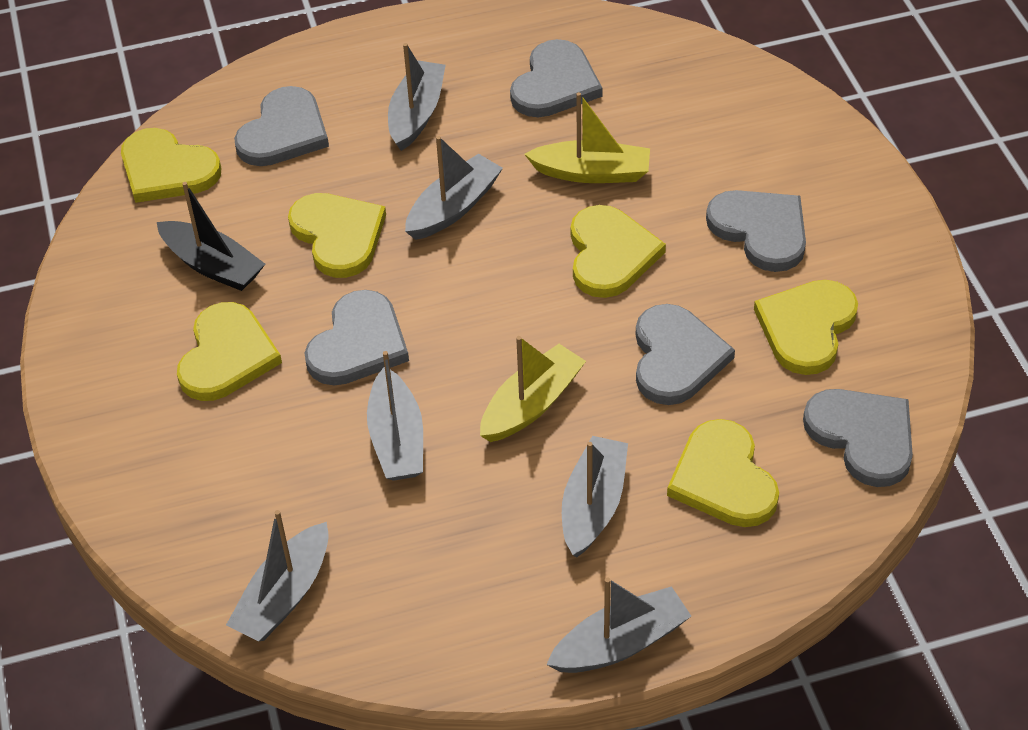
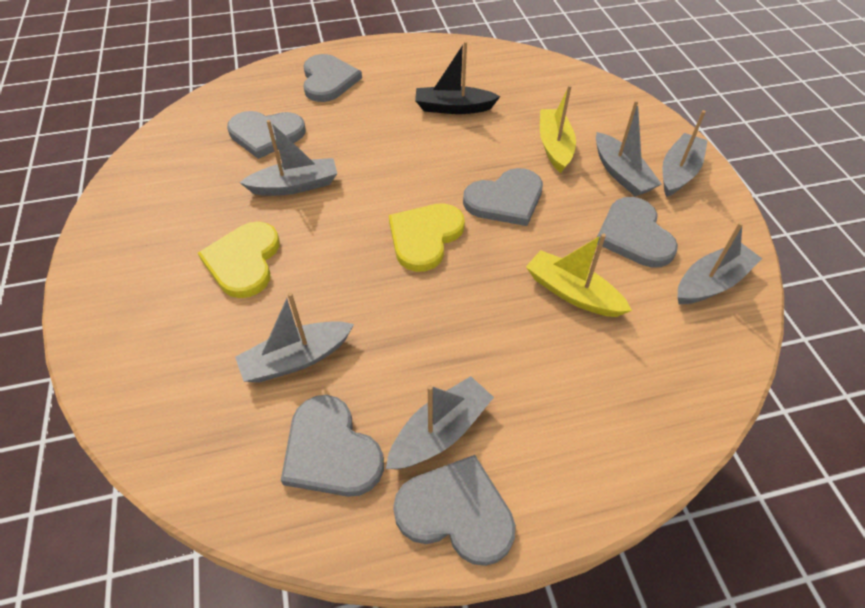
yellow heart: [121,128,221,203] [177,302,282,401] [288,193,386,278] [571,205,666,298] [667,419,779,527] [754,280,858,375] = 6 -> [198,222,280,298] [389,203,465,272] = 2

